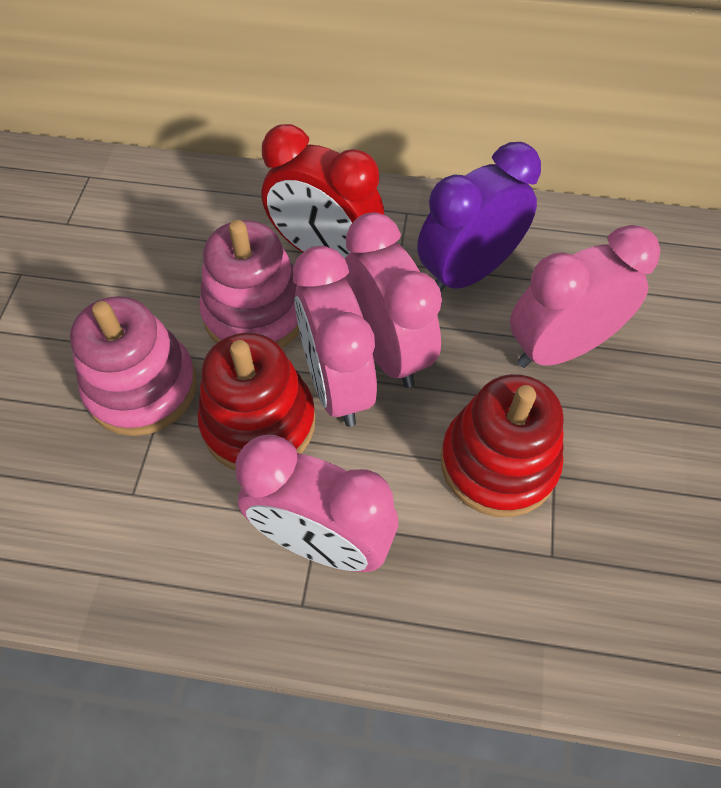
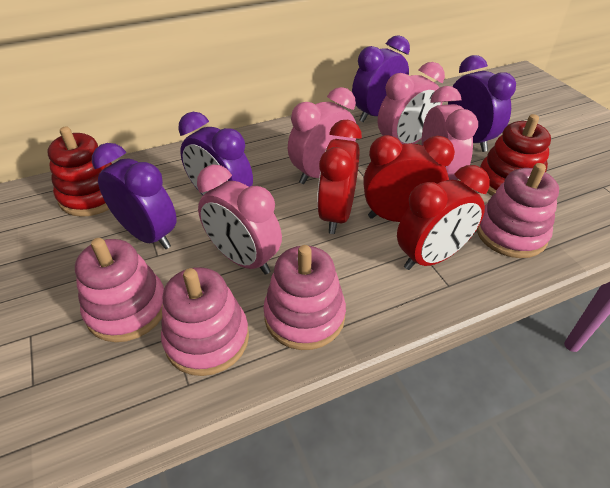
pink stacking toy: [70,296,197,436] [199,220,299,348] = 2 -> [75,238,164,342] [161,267,249,376] [263,245,346,350] [477,163,559,258] = 4
purple clock: [417,142,541,291] = 1 -> [92,143,177,249] [178,112,253,195] [352,35,410,122] [448,55,516,152] = 4
red clock: [261,124,384,258] = 1 -> [317,120,362,234] [364,135,455,222] [397,165,490,270] = 3

